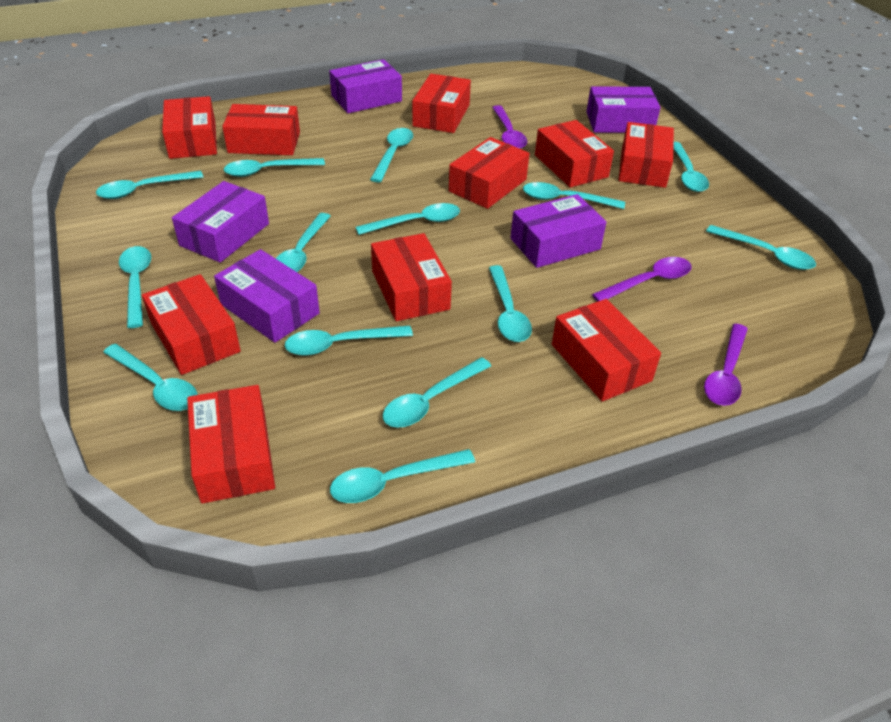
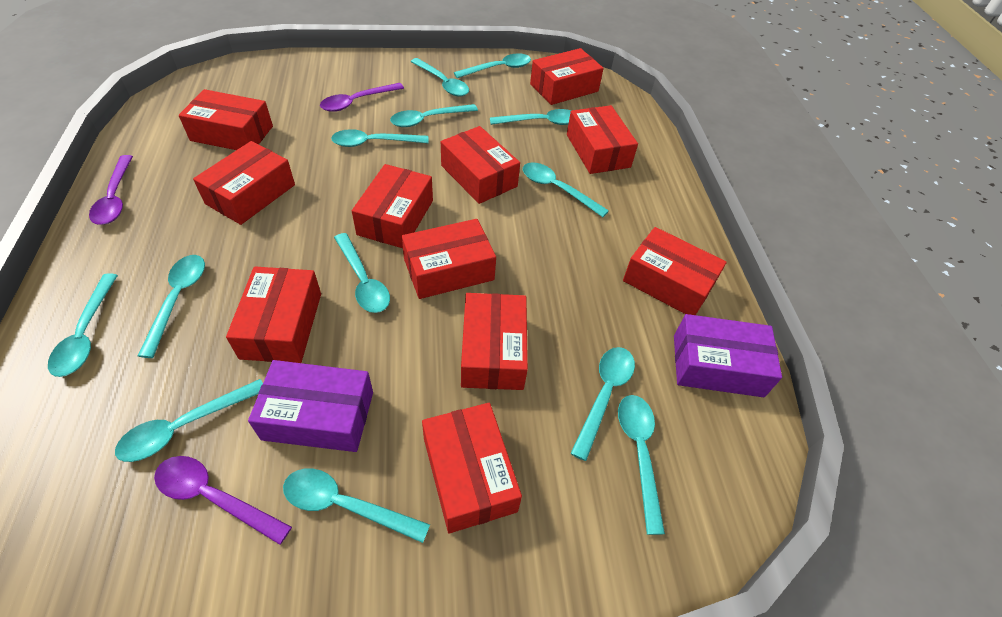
purple box: [172,181,269,263] [214,249,320,343] [329,59,402,113] [510,194,606,268] [586,86,661,133] = 5 -> [248,360,373,452] [674,314,782,397] = 2
red box: [142,274,241,375] [162,96,217,159] [187,385,275,504] [222,104,300,155] [371,233,452,321] [412,74,471,133] [449,137,529,209] [535,120,614,188] [552,299,661,401] [618,122,674,188] = 10 -> [179,89,273,150] [193,141,295,225] [226,267,321,363] [352,164,433,248] [402,219,496,299] [422,403,522,533] [441,126,520,204] [461,293,528,390] [530,48,604,105] [567,105,638,174] [623,227,727,315] = 11
turquoise spoon: [96,171,203,199] [103,344,198,411] [119,246,151,328] [224,158,325,177] [276,213,331,272] [285,326,413,356] [330,449,475,503] [356,203,460,235] [370,128,413,182] [383,357,491,428] [489,265,532,342] [523,182,625,209] [673,142,709,192] [706,225,816,270] = 14 -> [48,274,118,377] [115,379,263,462] [138,255,205,358] [283,468,430,543] [331,129,429,147] [334,233,390,313] [390,104,478,127] [411,58,469,96] [454,54,531,78] [490,109,571,125] [523,162,609,217] [570,347,635,461] [618,395,665,535] = 13

